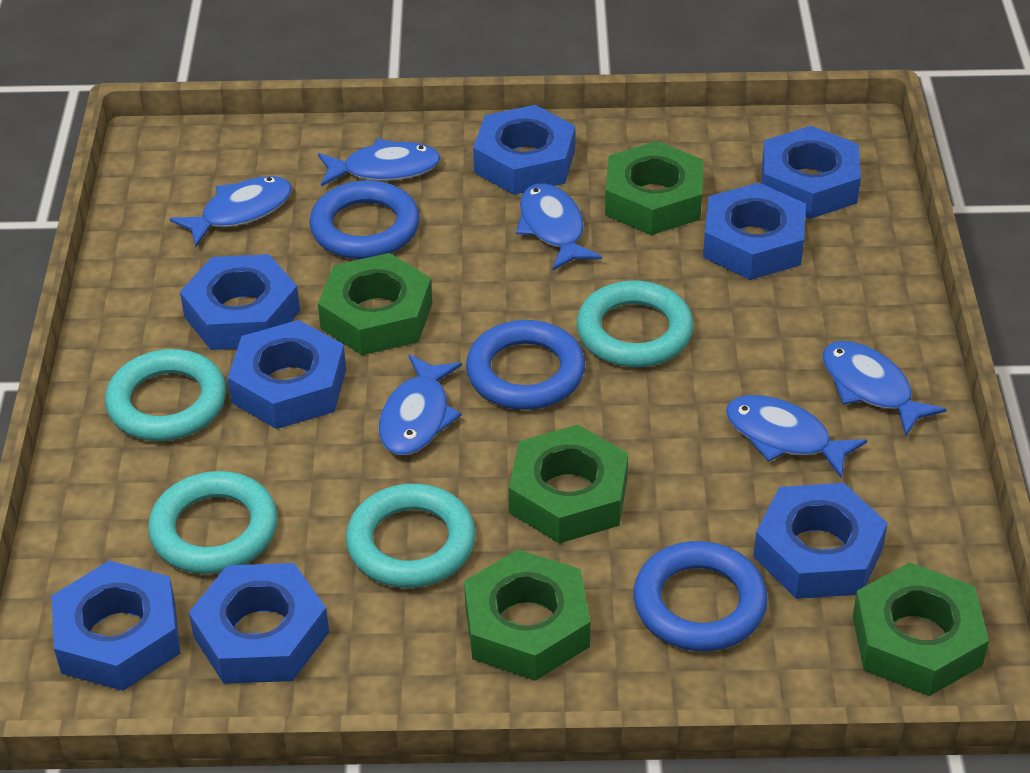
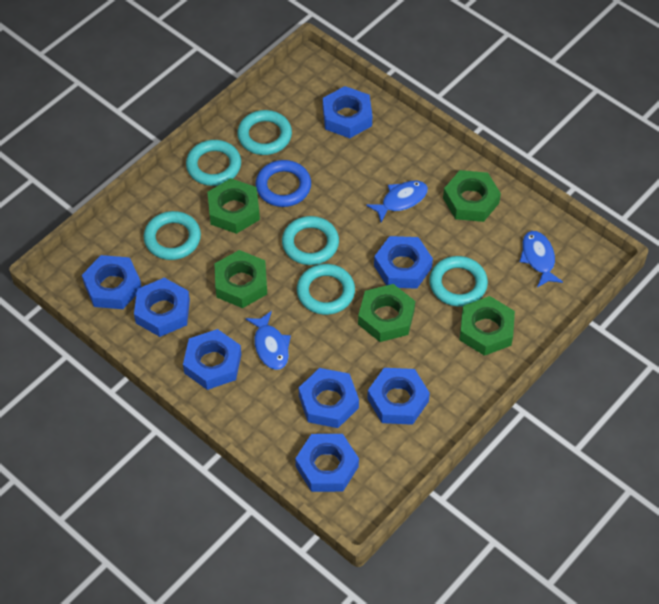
blue fish: [170,176,292,247] [318,138,441,187] [379,354,462,455] [516,183,602,270] [726,395,867,479] [823,341,947,437] = 6 -> [246,311,291,370] [366,181,428,223] [520,231,563,288] = 3
blue ring: [309,180,420,259] [466,320,585,410] [633,541,768,651] = 3 -> [255,160,311,207] = 1
turquoise ring: [105,349,226,441] [148,471,277,574] [346,484,476,588] [577,281,694,367] = 4 -> [144,211,201,260] [186,140,241,186] [237,110,292,155] [282,216,339,265] [297,264,355,315] [429,256,488,307] = 6

